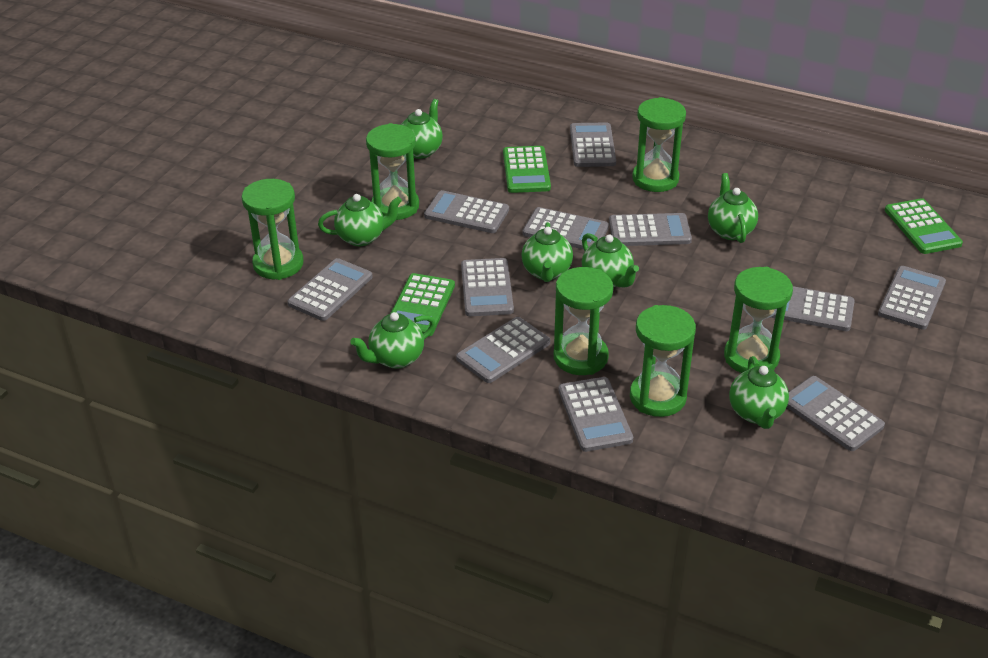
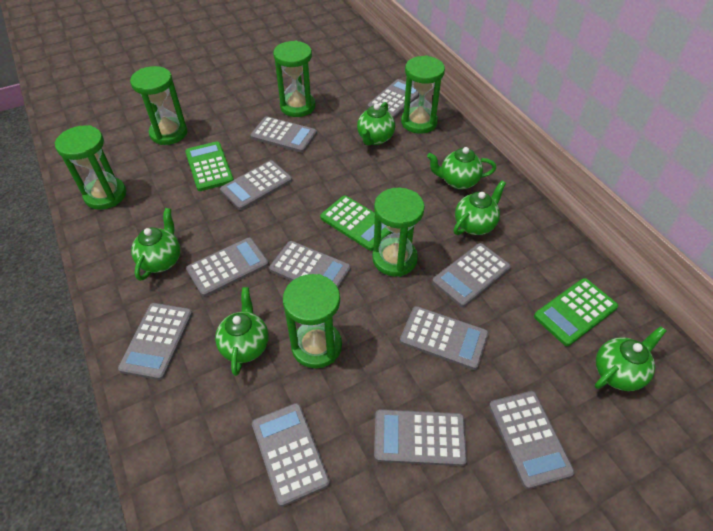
green teapot: [318,194,402,246] [350,312,435,369] [401,99,443,159] [521,222,573,282] [582,233,639,288] [708,173,758,243] [729,356,789,429] = 7 -> [131,208,180,281] [215,287,269,376] [357,102,395,145] [427,147,496,190] [454,181,506,235] [595,326,666,391] = 6

